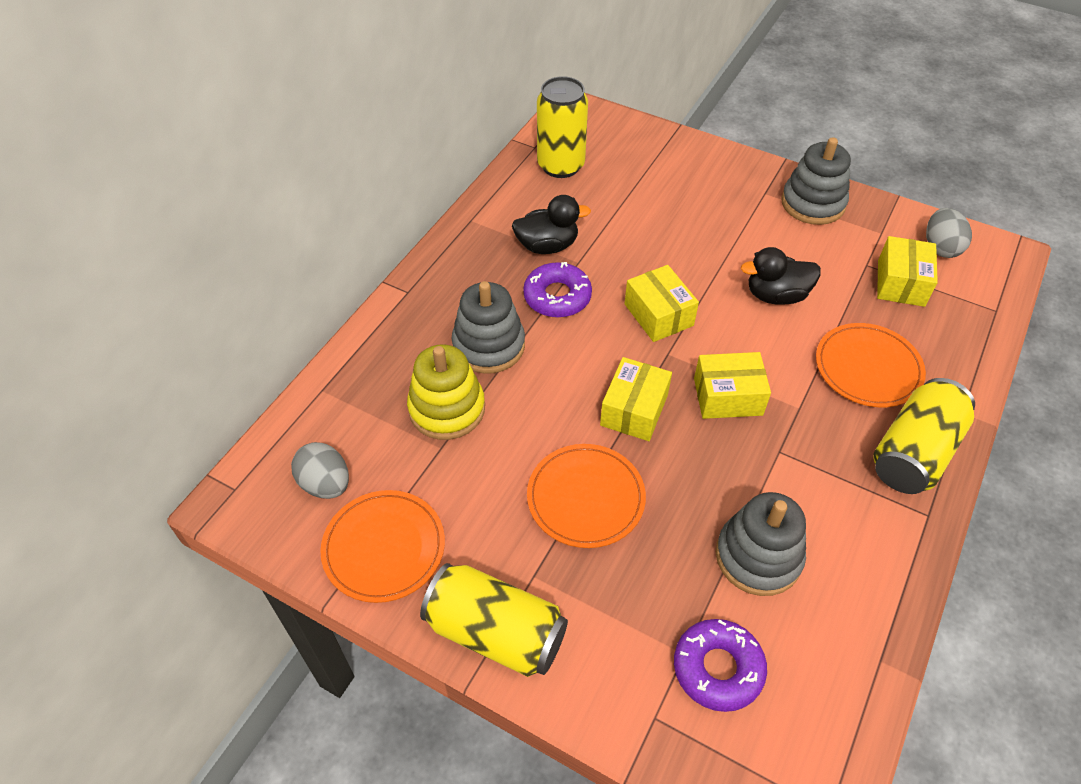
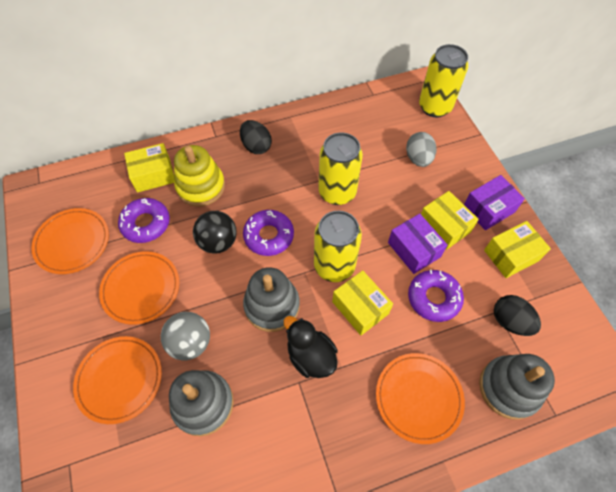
black ball: none = 0 -> [193,211,237,254] = 1
black duck: [512,195,591,254] [741,247,821,305] = 2 -> [284,316,338,378] = 1
black egg: none = 0 -> [240,120,272,154] [494,295,541,336] = 2
grey ball: none = 0 -> [161,312,210,361] = 1
grey egg: [291,442,349,499] [926,208,972,258] = 2 -> [406,132,436,167] = 1
orange plate: [320,490,445,603] [527,444,646,548] [816,323,926,407] = 3 -> [31,208,109,274] [73,336,162,424] [99,251,179,325] [376,353,465,444] = 4
purple box: none = 0 -> [388,214,448,274] [464,175,525,230] = 2
purple donut: [523,262,592,318] [674,619,767,712] = 2 -> [118,198,170,243] [243,210,294,256] [408,270,464,322] = 3

